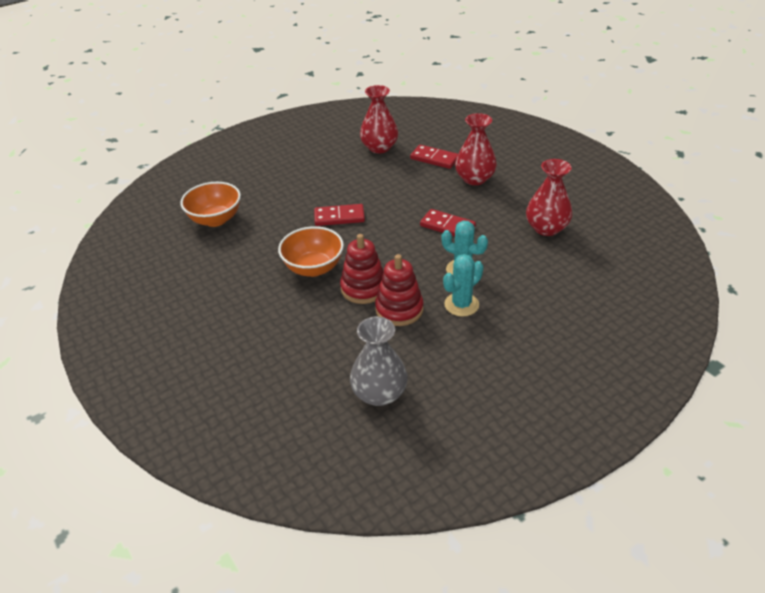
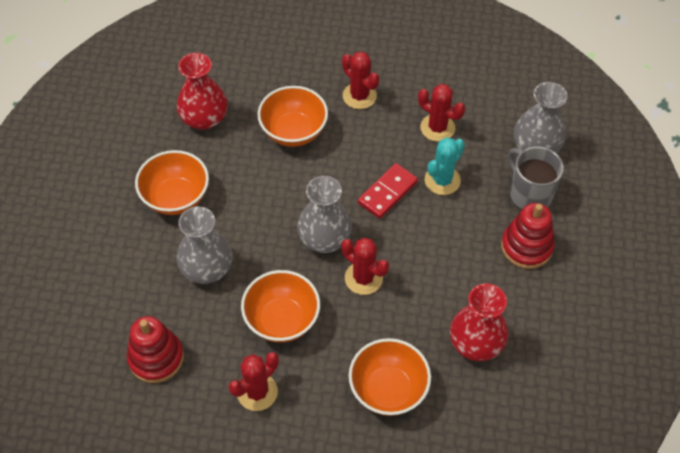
grey mug: none = 0 -> [508,146,564,209] = 1
grey vase: [350,317,408,406] = 1 -> [176,206,233,284] [297,176,352,253] [514,82,567,153] = 3
orange bowl: [180,182,241,227] [278,226,344,277] = 2 -> [135,150,209,215] [241,270,320,343] [258,86,328,147] [349,338,431,416] = 4
red cactus: none = 0 -> [229,352,279,411] [341,237,389,295] [342,51,379,109] [418,84,465,142] = 4
red domino: [314,204,365,226] [410,145,458,169] [420,209,476,236] = 3 -> [358,163,418,219] = 1
red vase: [360,85,398,153] [455,113,497,185] [526,159,572,236] = 3 -> [177,53,228,130] [450,284,508,361] = 2
turquoise cactus: [441,220,488,275] [443,254,483,317] = 2 -> [425,137,465,195] = 1

